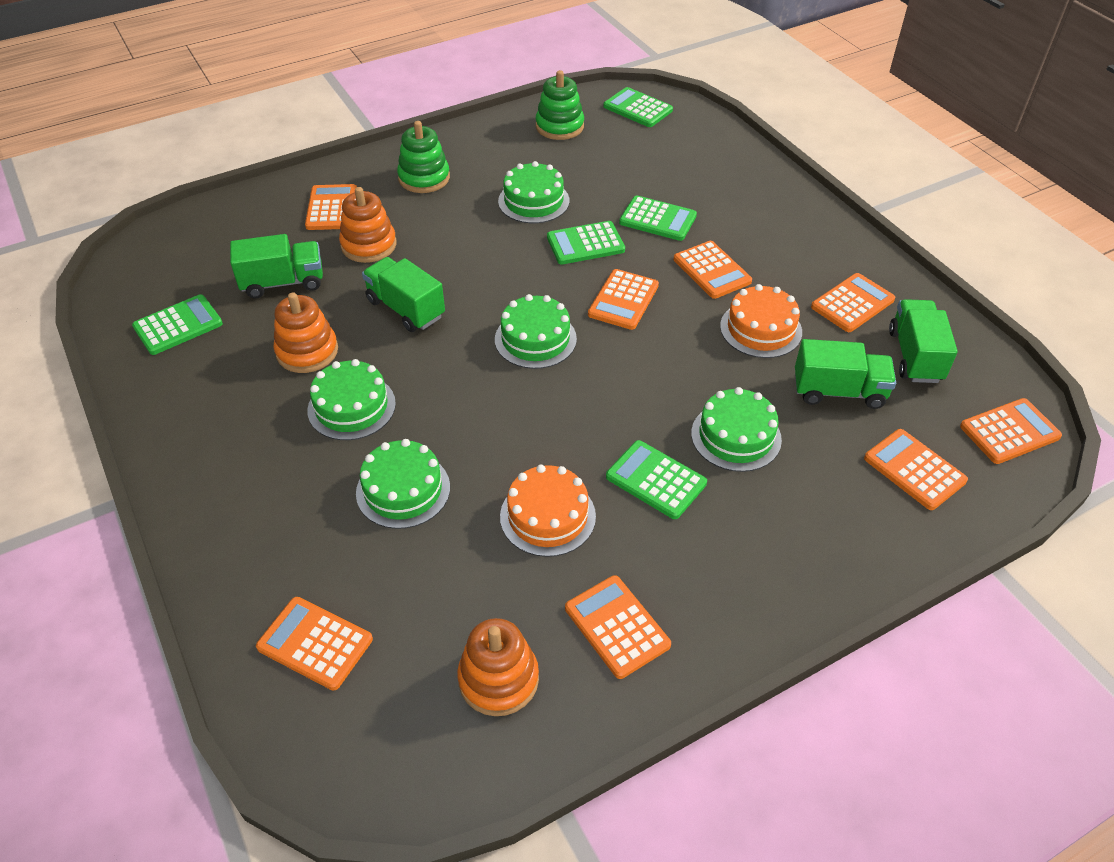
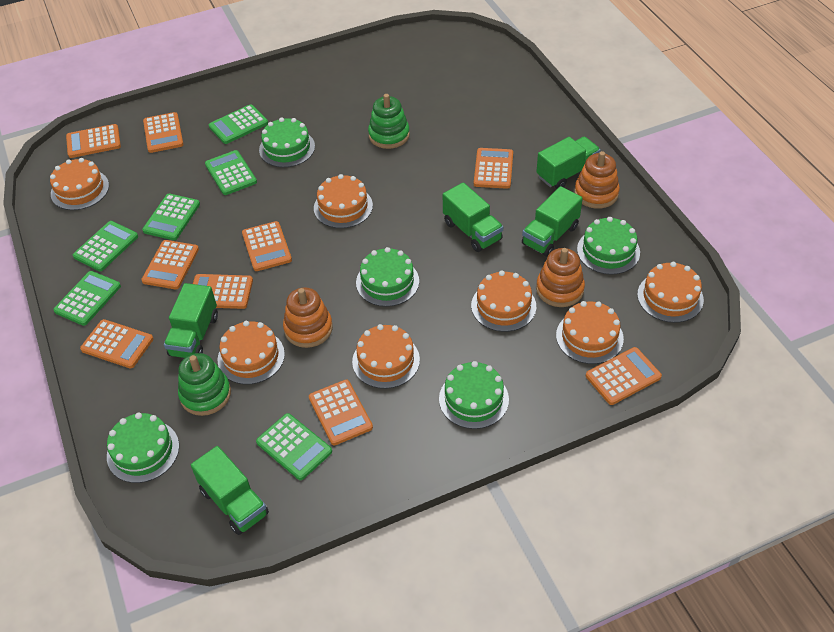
green calculator: [132,294,223,355] [547,221,625,265] [603,87,673,127] [606,440,707,519] [619,196,697,241] = 5 -> [53,271,121,326] [73,221,138,271] [142,194,200,240] [205,150,257,195] [209,104,268,144] [256,413,332,480] = 6
green truck: [230,234,323,298] [362,257,445,332] [795,339,896,409] [889,299,958,383] = 4 -> [164,283,218,358] [191,446,269,535] [443,182,503,252] [522,186,583,257] [536,136,601,189] = 5
orange cake: [500,464,596,557] [720,284,802,358] = 2 -> [50,158,109,210] [217,321,285,385] [314,174,373,228] [352,324,420,389] [471,270,536,332] [556,301,624,364] [637,262,704,323] = 7
orange calculator: [256,597,373,690] [305,184,357,230] [565,575,671,679] [588,269,659,330] [674,241,752,299] [811,273,895,332] [864,429,968,510] [960,398,1062,464] = 8 -> [66,124,121,158] [80,319,153,369] [141,240,199,289] [143,112,183,153] [193,274,253,309] [242,221,292,271] [309,380,373,445] [474,148,513,189] [586,347,662,405] = 9

